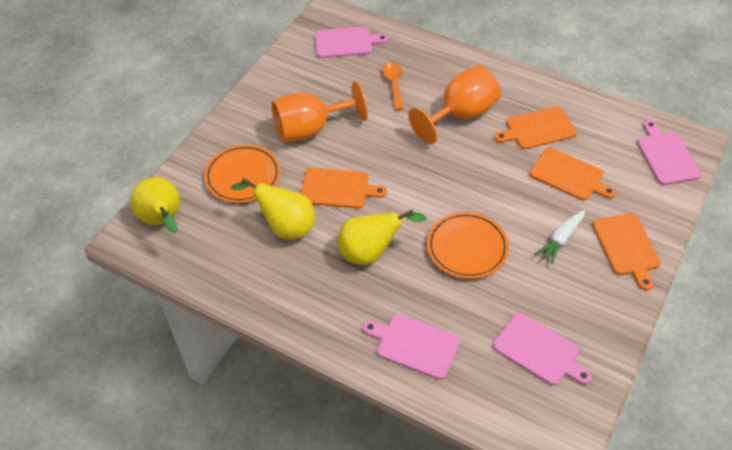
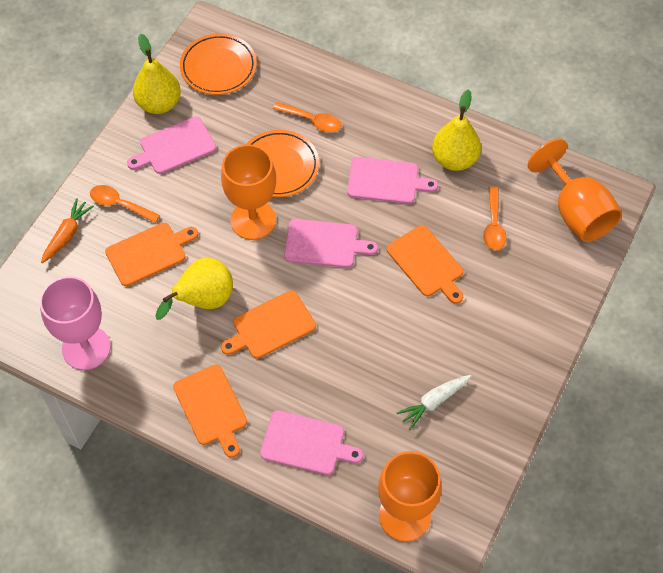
orange carrot: none = 0 -> [41,198,94,263] = 1
orange goblet: [272,81,368,142] [409,65,501,144] = 2 -> [221,144,276,240] [378,451,442,542] [528,139,622,242] = 3
orange spoon: [383,62,404,110] = 1 -> [90,185,160,223] [273,102,341,133] [483,187,506,251] = 3
pink goblet: none = 0 -> [40,276,111,370] = 1

